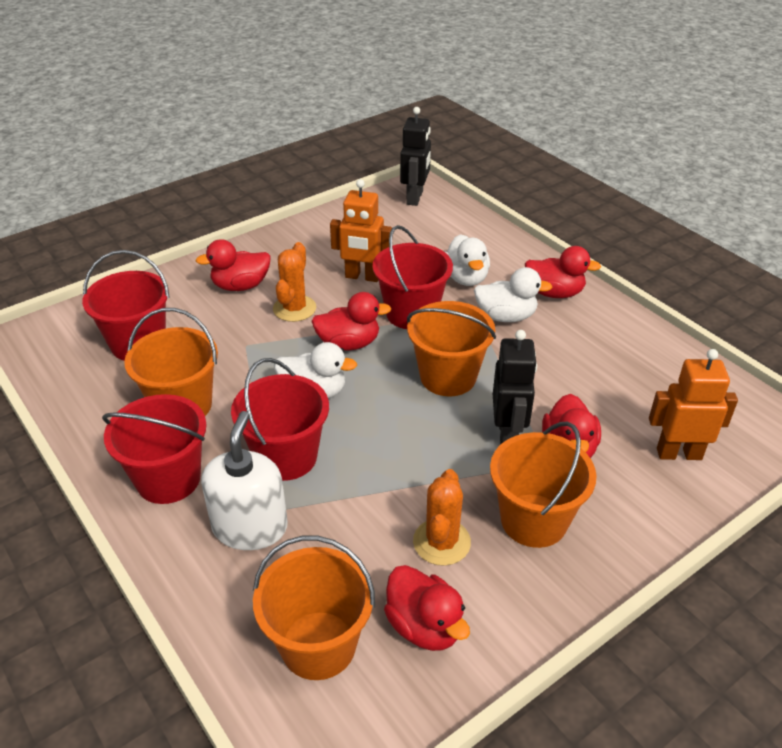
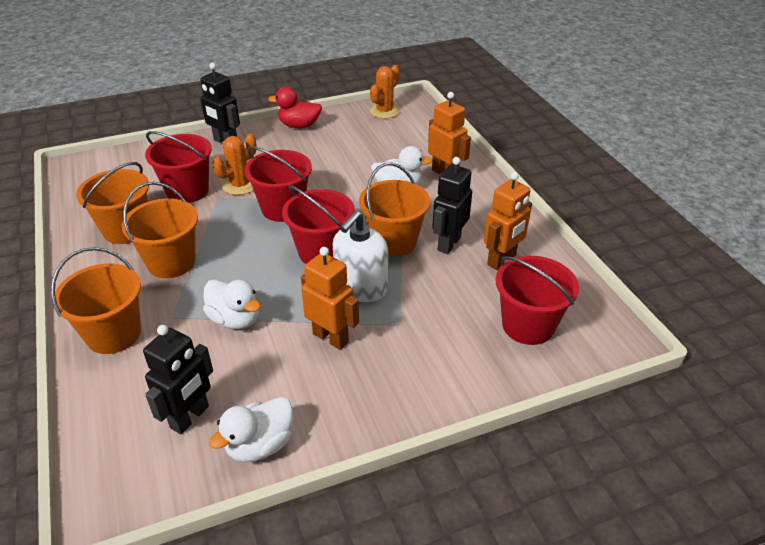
black robot: [400,107,431,206] [493,330,537,445] = 2 -> [143,325,213,434] [199,63,240,143] [432,157,472,254] = 3
orange robot: [330,179,392,282] [649,349,738,460] = 2 -> [301,247,359,350] [428,92,471,174] [484,172,532,270] = 3
red duck: [196,239,271,291] [311,292,392,351] [384,565,470,651] [525,246,601,298] [542,394,601,458] = 5 -> [268,87,322,128] = 1

